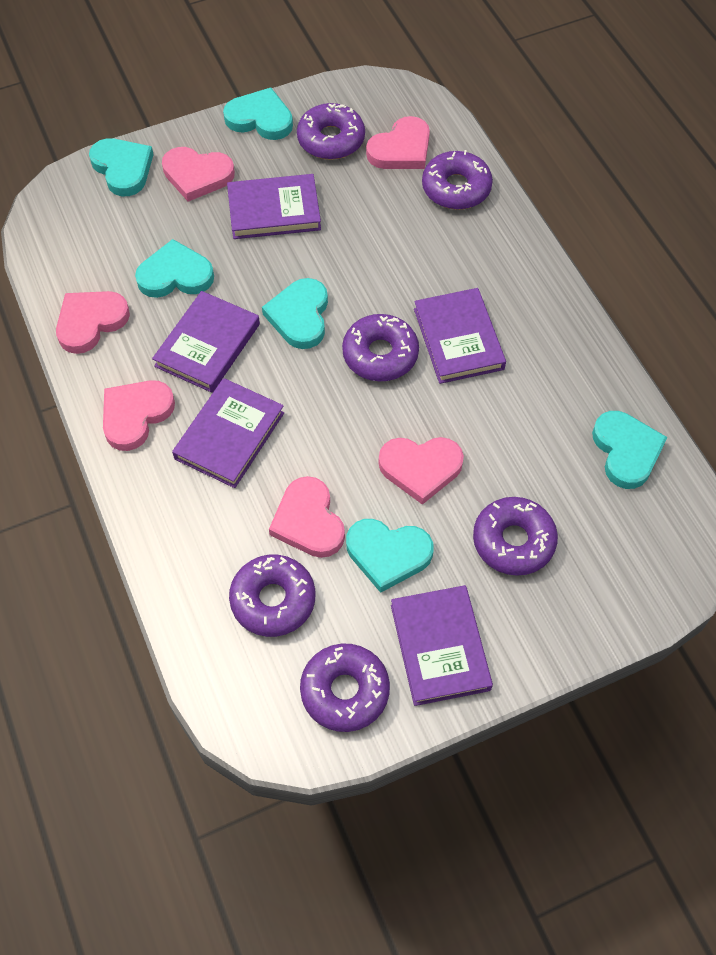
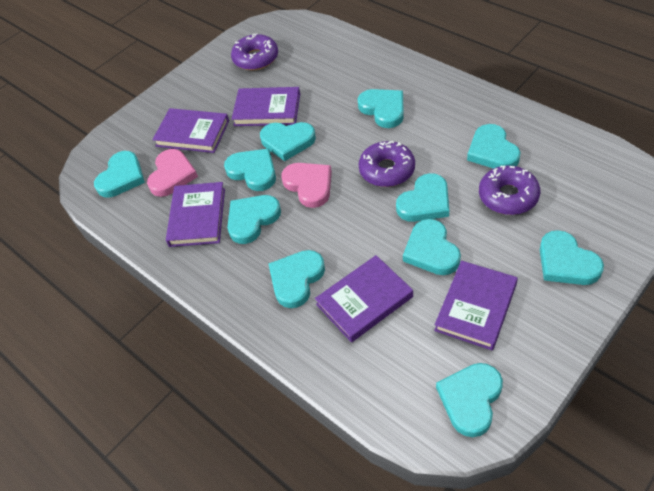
pink heart: [56,291,130,354] [103,380,175,451] [162,147,235,202] [269,476,345,558] [366,116,430,169] [378,437,464,505] = 6 -> [147,149,198,197] [281,163,332,208] = 2
purple donut: [229,555,315,637] [297,103,365,160] [300,644,390,732] [342,314,419,381] [422,150,493,210] [473,497,558,576] = 6 -> [231,34,278,70] [359,141,415,187] [479,166,540,215] = 3
turquoise heart: [89,138,154,196] [135,239,214,298] [223,88,293,140] [262,278,328,349] [346,519,434,593] [592,411,667,489] = 6 -> [94,151,145,198] [224,149,276,191] [227,195,281,244] [260,122,316,161] [269,250,325,308] [358,89,404,128] [396,173,449,222] [403,219,461,275] [436,363,503,437] [467,124,521,169] [540,230,604,285] = 11

